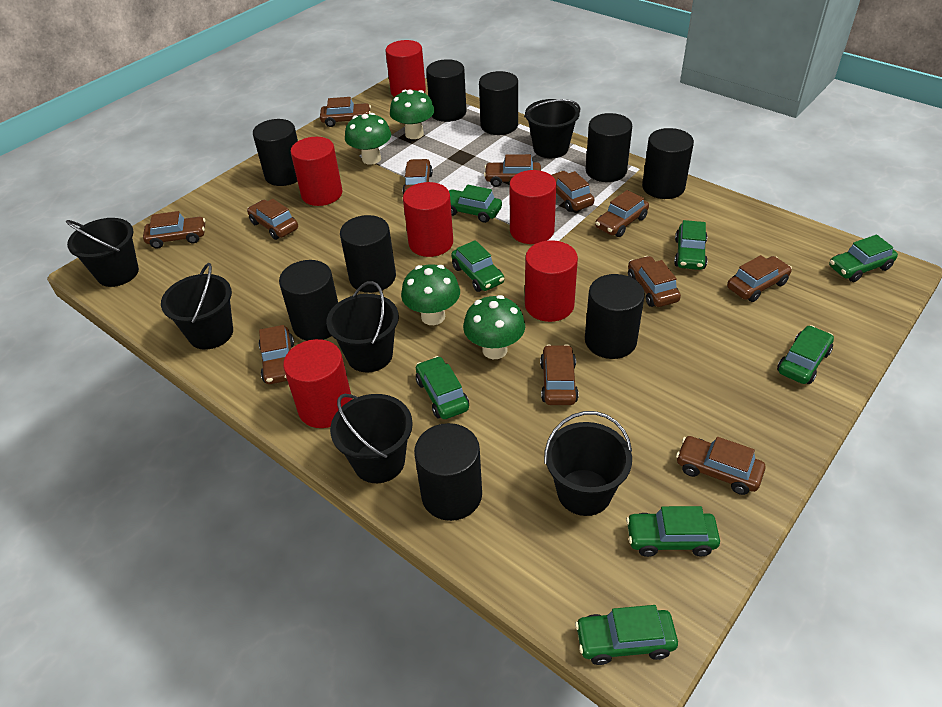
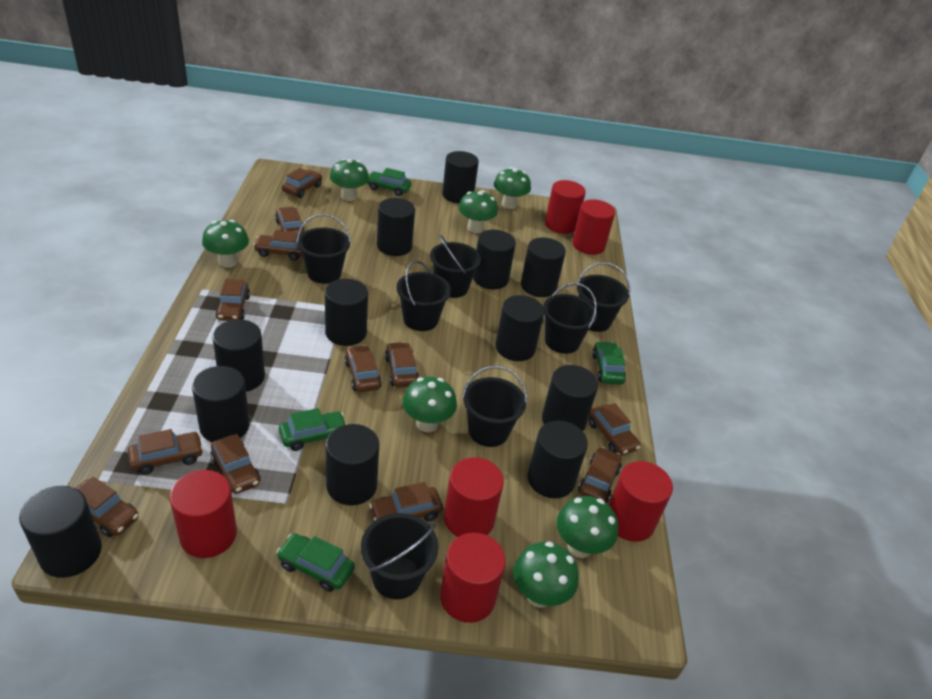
black bucket: [66,218,139,287] [161,263,233,350] [326,281,399,372] [330,394,413,483] [524,99,580,158] [544,411,632,516] = 6 -> [297,214,351,284] [361,513,438,599] [396,260,451,331] [430,235,481,298] [462,366,527,447] [543,283,597,354] [576,262,630,332] = 7
black cylinder: [253,119,298,186] [279,260,338,341] [340,215,396,293] [414,423,482,521] [426,59,467,122] [479,71,518,135] [585,274,645,359] [586,113,632,182] [642,128,694,199] = 9 -> [19,486,102,578] [192,366,249,442] [212,319,265,392] [325,279,368,346] [326,424,379,506] [377,198,415,256] [442,151,479,204] [473,230,516,289] [496,295,544,361] [521,237,566,297] [528,421,588,498] [542,365,598,431] = 12
green car: [416,356,469,419] [449,185,502,223] [451,240,504,292] [575,605,678,665] [626,506,720,557] [674,220,708,270] [777,325,834,384] [829,235,898,282] = 8 -> [276,533,355,592] [279,408,347,451] [367,168,412,196] [592,341,626,385] = 4
green mushroom: [345,113,391,165] [390,90,435,139] [401,264,460,325] [463,295,525,359] = 4 -> [202,220,249,268] [330,158,369,201] [402,377,457,432] [458,190,498,233] [494,167,531,209] [513,541,579,608] [557,496,618,558] = 7

